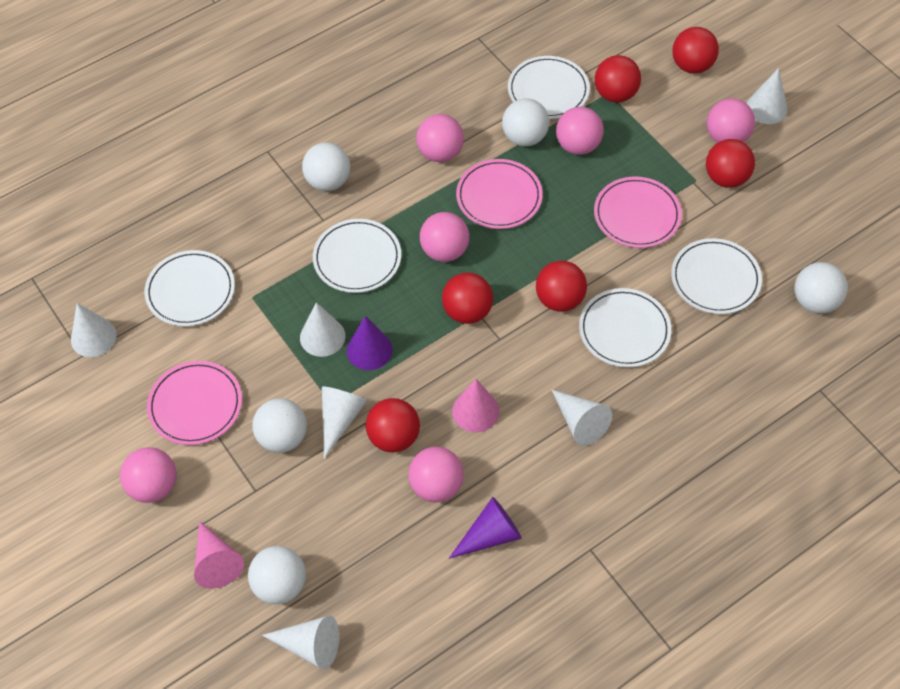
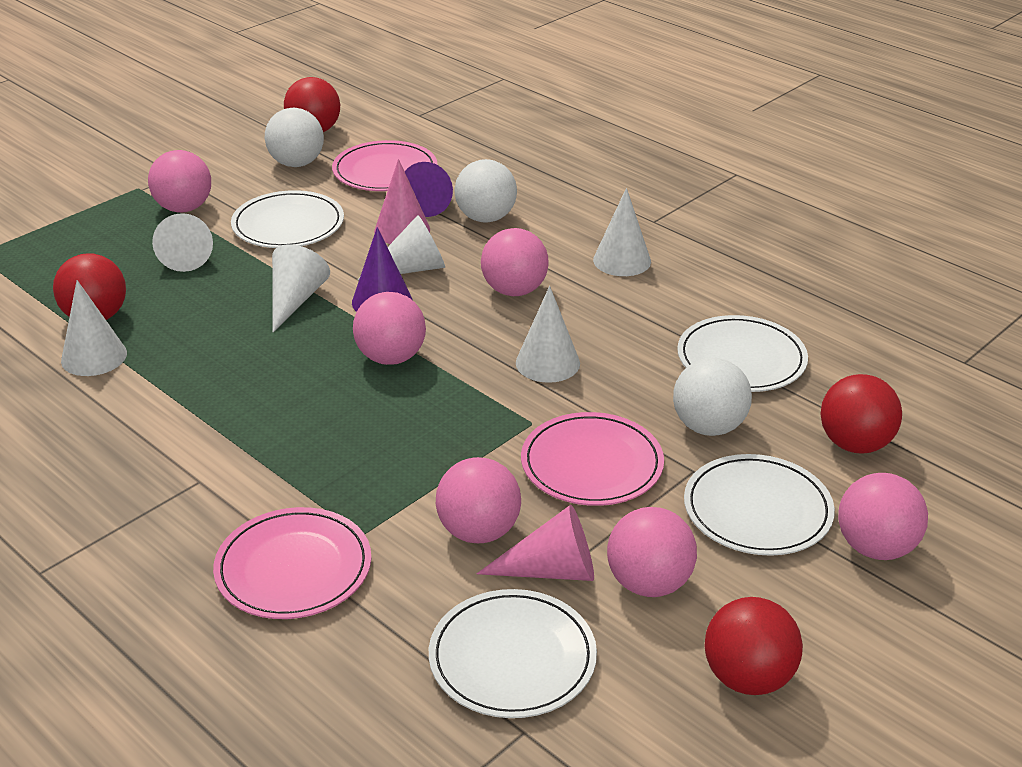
red ball: [366,398,420,452] [442,273,493,324] [536,261,587,312] [595,55,641,102] [672,27,719,74] [706,139,755,188] = 6 -> [53,253,126,320] [284,77,340,132] [705,597,803,695] [820,374,902,454] = 4
white ball: [248,546,306,604] [253,398,307,453] [302,142,350,191] [502,98,549,146] [794,262,848,313] = 5 -> [265,108,324,167] [454,159,517,223] [673,358,752,436] = 3
white plate: [145,250,235,326] [313,219,401,293] [508,56,590,119] [579,288,671,368] [671,238,762,314] = 5 -> [231,190,344,248] [429,589,597,718] [677,315,808,392] [684,454,835,556] = 4

